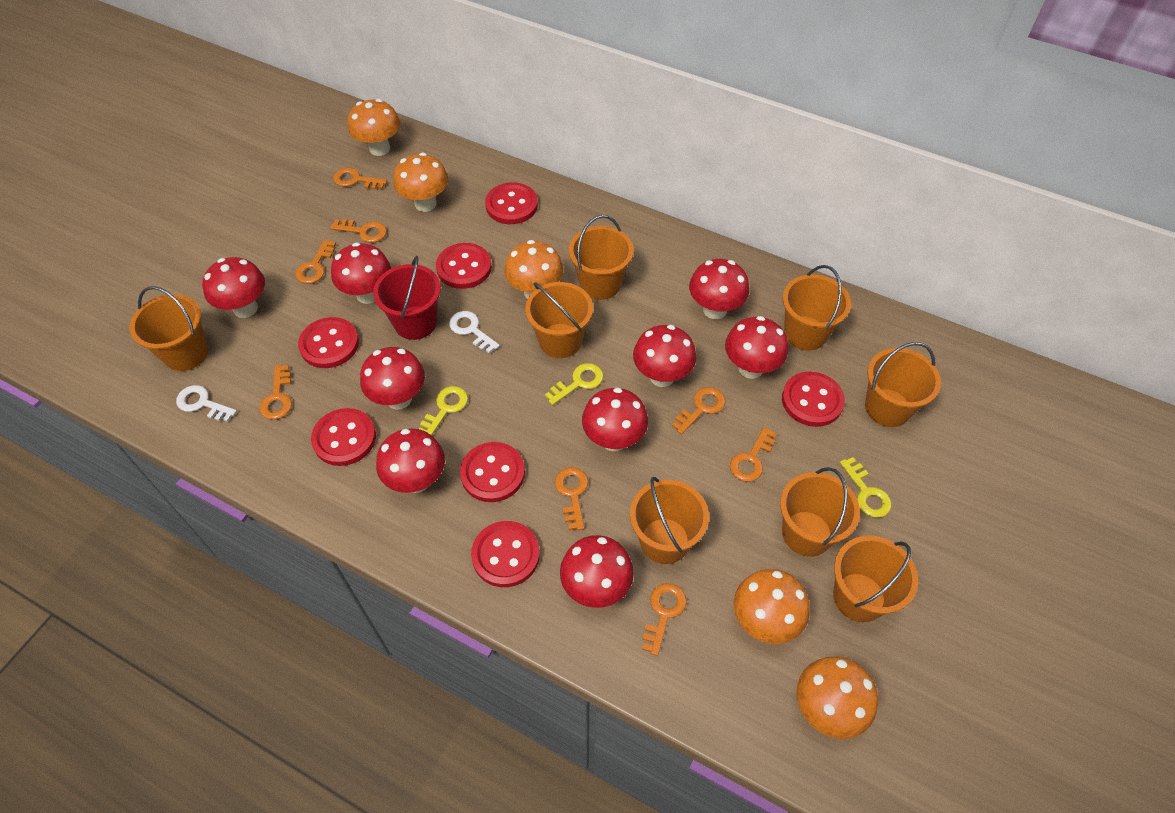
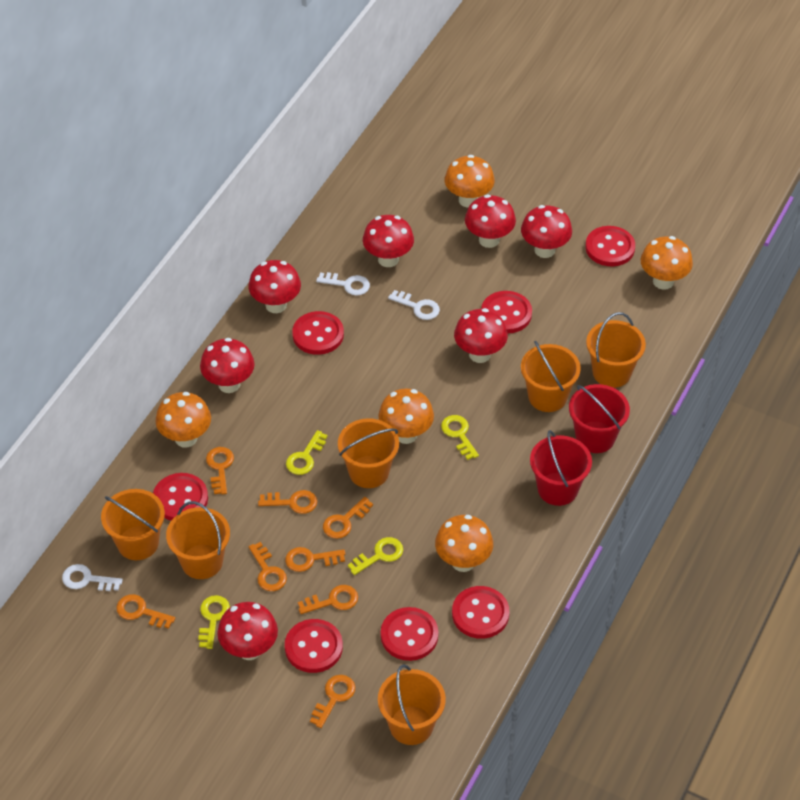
orange bucket: [130,286,209,371] [525,282,593,358] [569,215,634,300] [630,477,709,564] [780,467,860,557] [783,265,851,351] [833,536,918,622] [865,342,941,427] = 8 -> [101,489,165,560] [166,501,230,579] [338,418,399,488] [378,664,446,745] [521,340,581,412] [586,312,646,388] = 6
red bucket: [373,256,441,340] = 1 -> [530,430,592,506] [569,384,630,453] = 2
red mushroom: [202,257,265,318] [331,242,391,304] [360,347,425,410] [376,428,445,493] [560,535,634,608] [582,387,648,451] [633,325,696,387] [689,259,749,319] [725,316,788,379] = 9 -> [200,338,255,393] [217,602,278,660] [248,260,301,313] [363,215,414,267] [454,308,508,363] [465,195,516,248] [521,205,572,258] = 7
white key: [176,385,237,422] [449,311,500,353] = 2 -> [62,564,123,591] [316,272,370,296] [388,290,440,320] = 3
yellow key: [419,386,468,435] [545,363,604,405] [840,457,891,518] = 3 -> [198,595,230,649] [286,430,328,475] [348,537,403,575] [441,415,479,460] = 4

